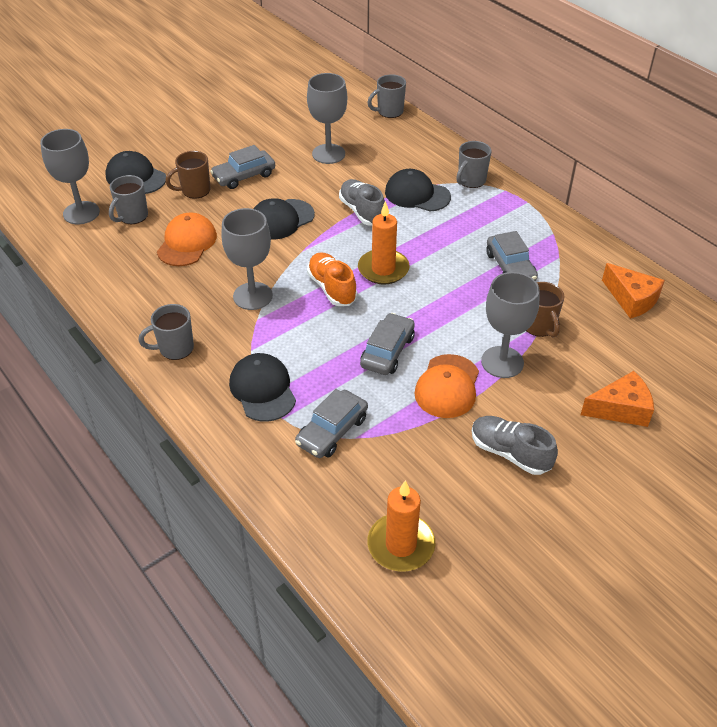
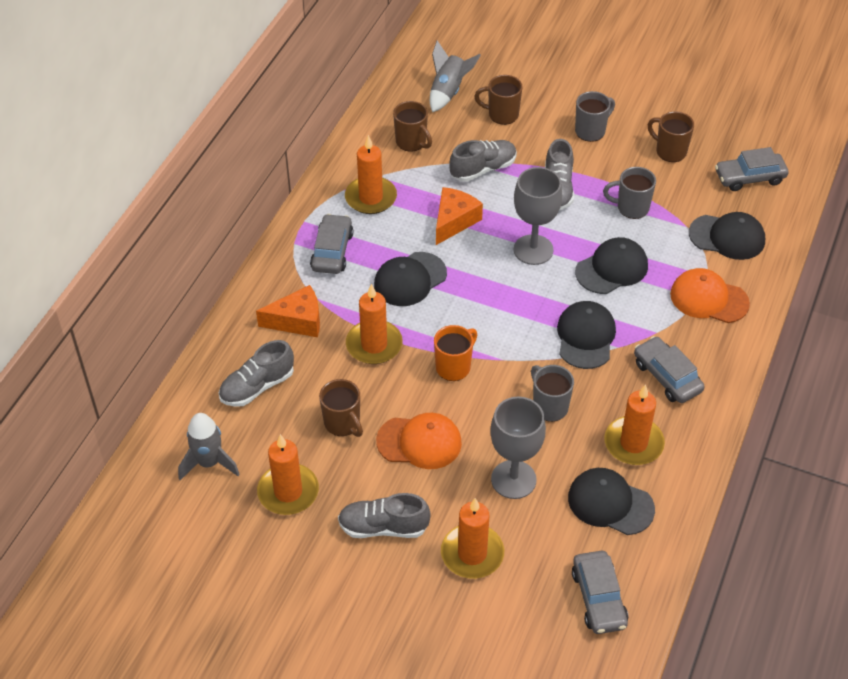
black cap: [105,151,166,194] [229,353,296,422] [253,198,315,240] [385,169,451,211] = 4 -> [374,252,447,306] [557,301,616,369] [568,468,655,535] [575,237,648,294] [689,212,765,260] = 5
brown mug: [166,151,210,199] [526,282,565,338] = 2 -> [319,379,363,437] [393,101,432,152] [474,75,523,125] [648,111,694,162] = 4
grey goblet: [40,129,100,224] [221,208,273,310] [307,73,347,164] [481,272,539,378] = 4 -> [490,397,546,499] [514,167,562,265] = 2
grey mug: [109,175,148,224] [138,304,194,360] [367,74,406,118] [456,141,491,188] = 4 -> [531,365,574,422] [575,91,615,142] [603,167,656,219] = 3
grey rocket: none = 0 -> [178,413,240,480] [430,40,481,112] = 2
grey shoe: [339,179,385,226] [472,416,558,475] = 2 -> [219,340,294,407] [338,493,431,538] [449,140,517,182] [545,139,574,210] = 4
orange candle: [358,201,410,285] [367,480,435,571] = 2 -> [257,434,319,515] [345,135,397,214] [346,284,403,364] [441,498,504,579] [604,384,665,465] = 5
orange mug: none = 0 -> [434,325,477,381] = 1
orange shoe: [307,252,357,306] = 1 -> none = 0

